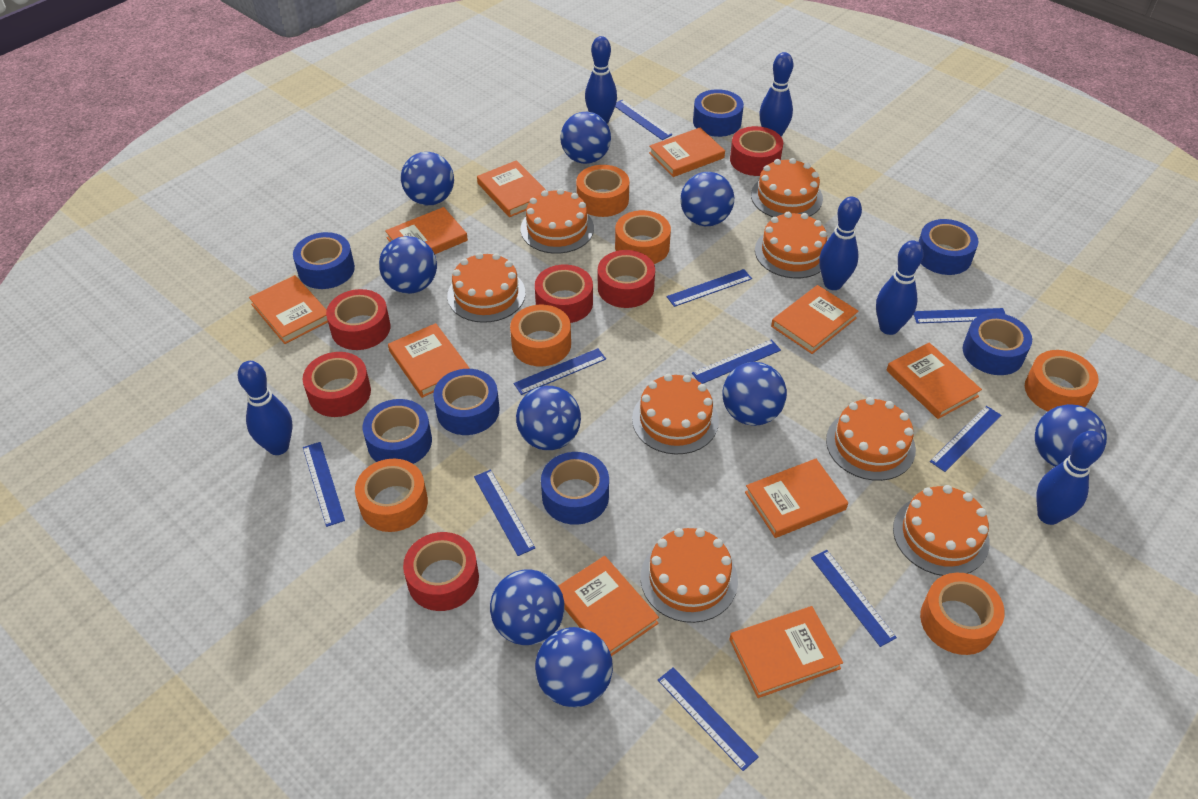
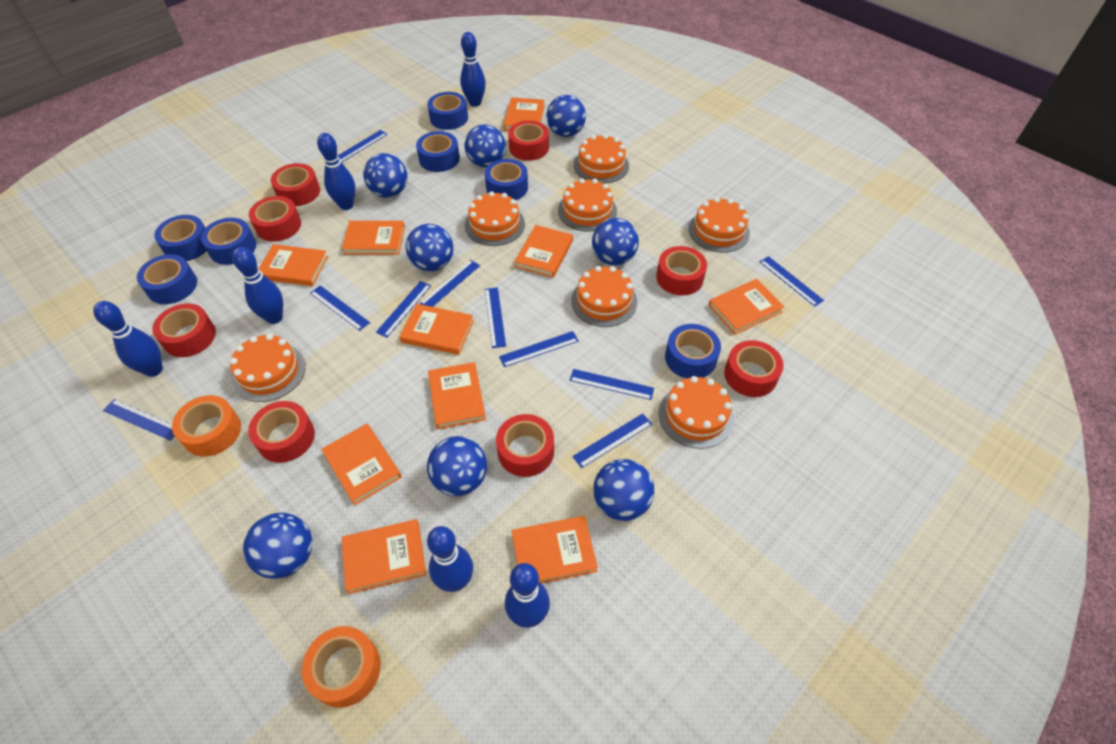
blue ball: [379,236,437,294] [401,152,454,205] [490,570,564,645] [516,386,581,450] [535,627,613,707] [560,112,611,164] [681,172,734,226] [722,362,787,426] [1035,404,1107,467] = 9 -> [243,513,312,579] [363,153,407,198] [406,224,453,271] [427,436,487,496] [464,124,506,168] [547,95,586,137] [592,218,639,265] [593,459,654,521] = 8
orange cake: [447,252,526,323] [521,188,594,254] [632,374,719,454] [641,528,738,623] [751,158,823,217] [755,212,827,278] [826,397,916,481] [893,485,990,576] = 8 -> [230,334,306,402] [465,191,525,246] [558,178,617,232] [571,266,637,327] [573,134,629,183] [659,376,734,449] [688,197,750,253] = 7
orange tape: [355,459,428,532] [510,305,571,366] [576,165,629,217] [615,210,671,264] [920,573,1005,655] [1025,350,1099,411] = 6 -> [172,395,241,457] [302,626,381,708] = 2
red tape: [303,352,371,417] [326,289,390,350] [403,532,479,611] [535,265,593,323] [598,250,655,308] [730,126,783,176] = 6 -> [152,303,216,357] [248,401,315,463] [249,196,301,242] [271,163,320,206] [496,414,554,477] [508,121,549,161] [656,246,707,295] [724,340,783,397] = 8

